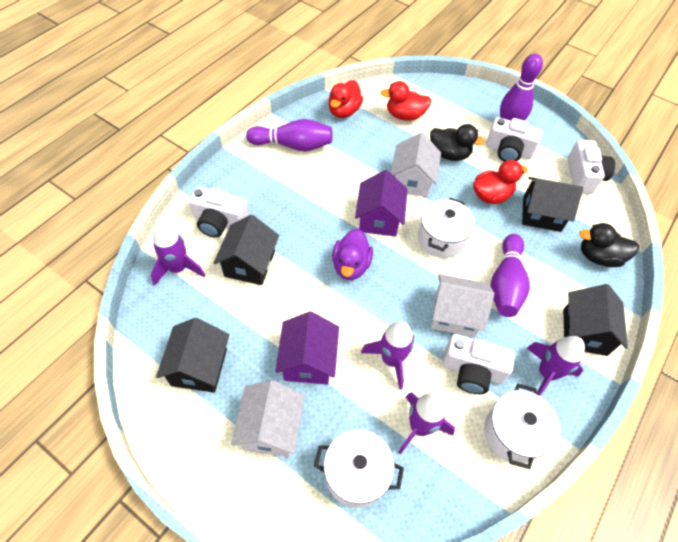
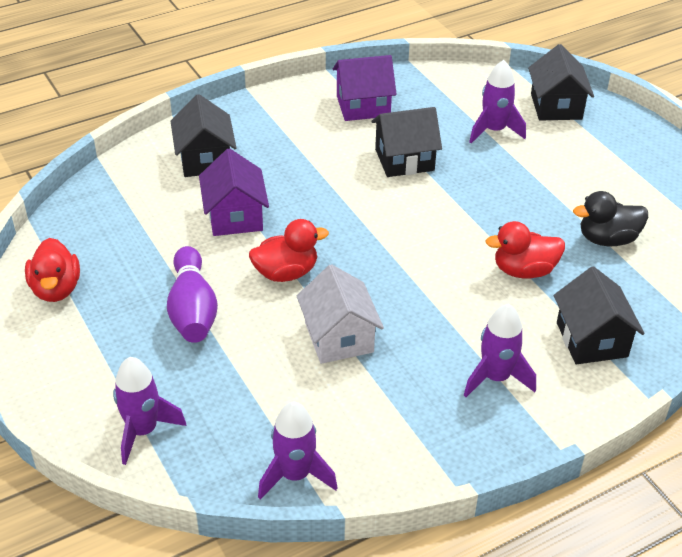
black duck: [430,124,485,161] [579,223,639,267] = 2 -> [573,191,648,246] = 1
purple bowling pin: [246,119,333,151] [490,234,530,317] [500,54,543,121] = 3 -> [167,246,218,343] = 1
purple duck: [332,229,373,280] = 1 -> none = 0
white camera: [189,187,249,238] [442,334,515,394] [486,117,543,162] [568,140,615,194] = 4 -> none = 0
white house: [231,380,305,457] [391,132,441,197] [431,274,494,337] = 3 -> [297,264,384,364] = 1
white pot: [314,430,404,508] [418,198,475,258] [484,384,560,469] = 3 -> none = 0

